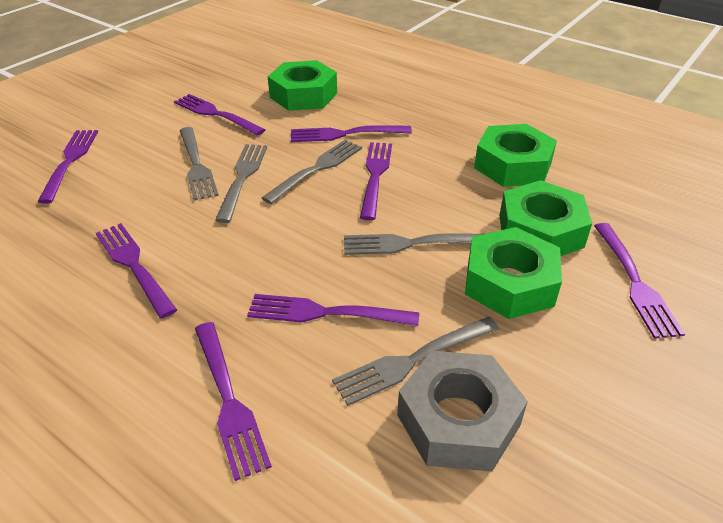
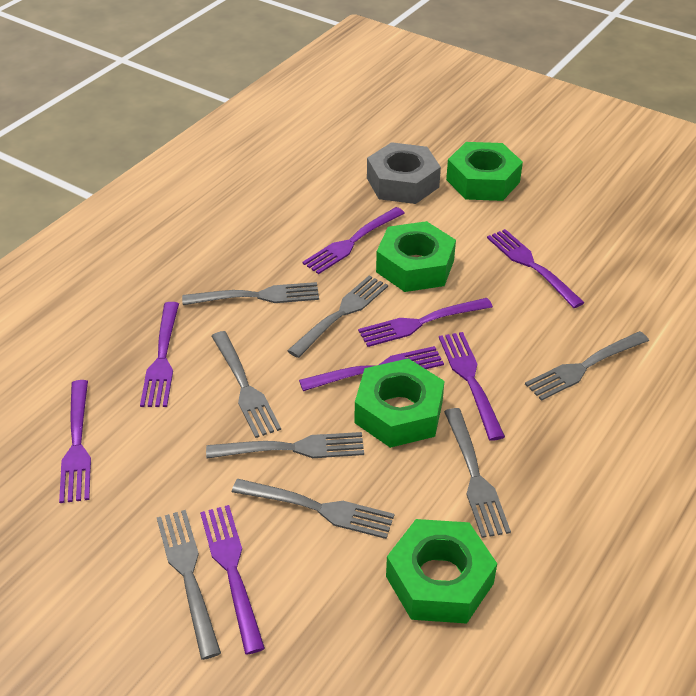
grey fork: [180,127,219,201] [215,144,267,223] [262,140,362,204] [332,317,499,406] [344,233,482,255] = 5 -> [157,510,221,660] [182,282,319,305] [206,432,364,459] [211,331,281,438] [232,479,395,539] [287,275,388,358] [444,408,511,538] [525,331,649,401] = 8

